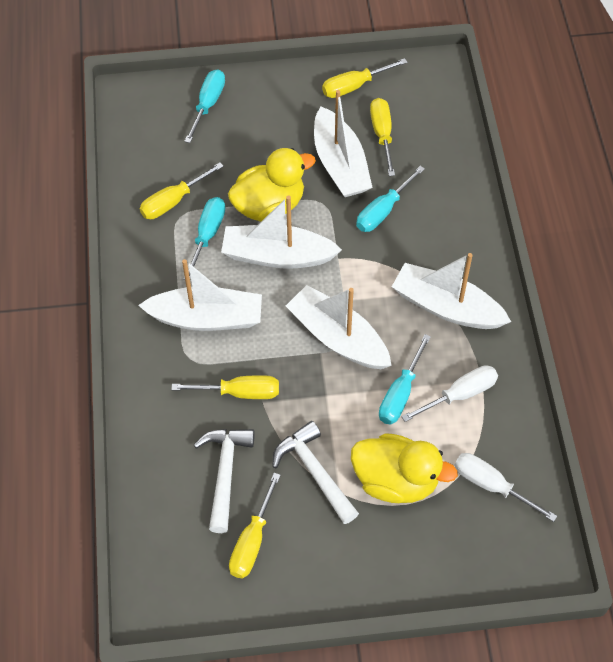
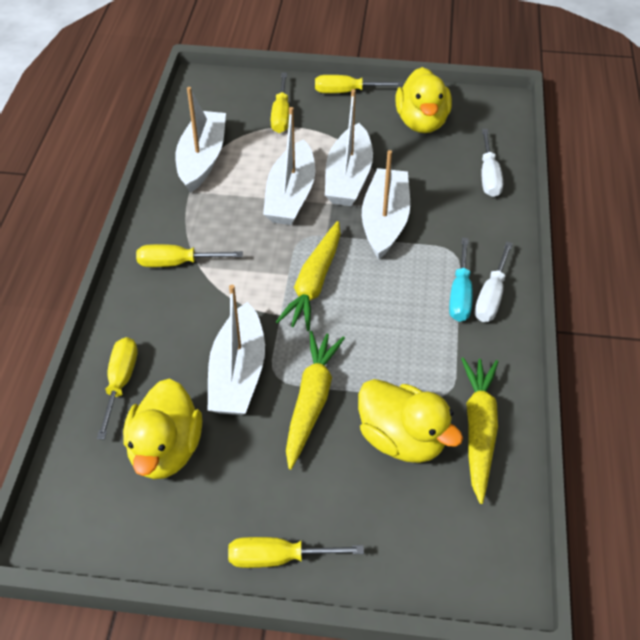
turquoise screwdriver: [183,197,225,280] [184,69,225,143] [356,166,425,232] [379,334,431,424] = 4 -> [449,238,473,322] = 1
white hammer: [194,429,255,533] [272,421,359,524] = 2 -> none = 0
yellow carrot: none = 0 -> [276,221,341,331] [286,331,345,470] [461,357,498,504] = 3
yellow duck: [228,148,316,222] [351,433,458,503] = 2 -> [123,379,202,479] [358,379,463,463] [396,67,452,133] = 3

